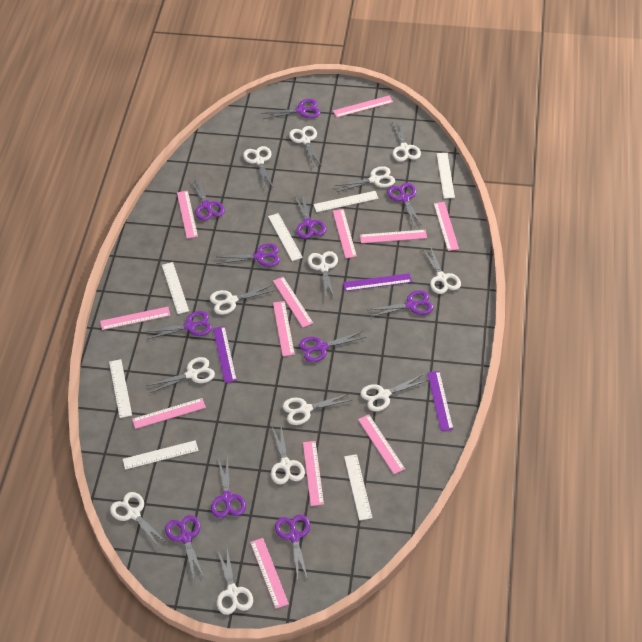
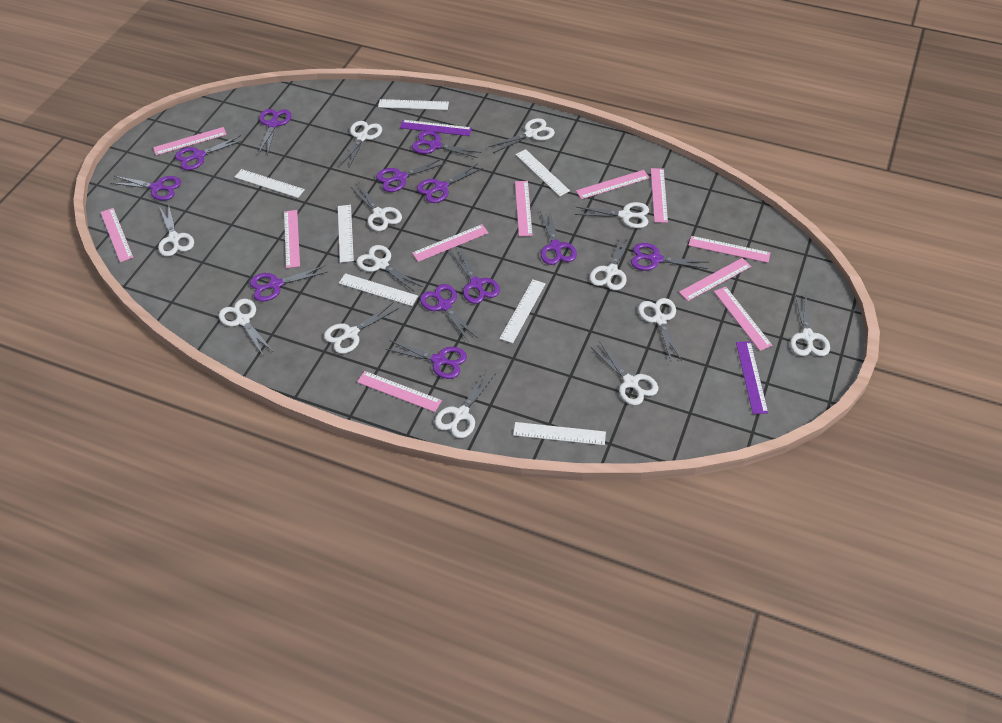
pink ruler: [100,307,171,330] [132,398,206,429] [177,191,198,239] [250,538,289,609] [273,277,313,327] [273,301,295,356] [303,441,324,506] [333,96,393,118] [333,209,357,258] [358,415,405,474] [360,230,427,243] [434,202,459,251] = 12 -> [100,208,133,262] [153,127,227,155] [284,210,300,268] [357,371,442,412] [412,224,488,262] [515,181,533,237] [576,170,650,199] [651,168,668,223] [679,258,751,301] [688,236,771,263] [714,287,773,351] = 11
purple ruler: [213,326,237,383] [343,273,412,291] [427,371,453,431] = 3 -> [400,120,472,136] [736,341,768,414] = 2
purple scissors: [146,311,212,339] [165,515,204,578] [191,178,225,221] [211,455,246,518] [216,243,280,267] [263,99,320,119] [275,514,310,580] [295,193,326,239] [299,331,366,362] [368,290,434,317] [387,183,423,228] = 11 -> [111,176,181,201] [175,135,244,170] [250,265,327,302] [258,109,291,156] [376,158,446,192] [385,340,467,379] [412,131,481,158] [417,163,483,203] [420,284,478,341] [451,247,500,304] [540,209,577,265] [631,243,708,271] = 12

